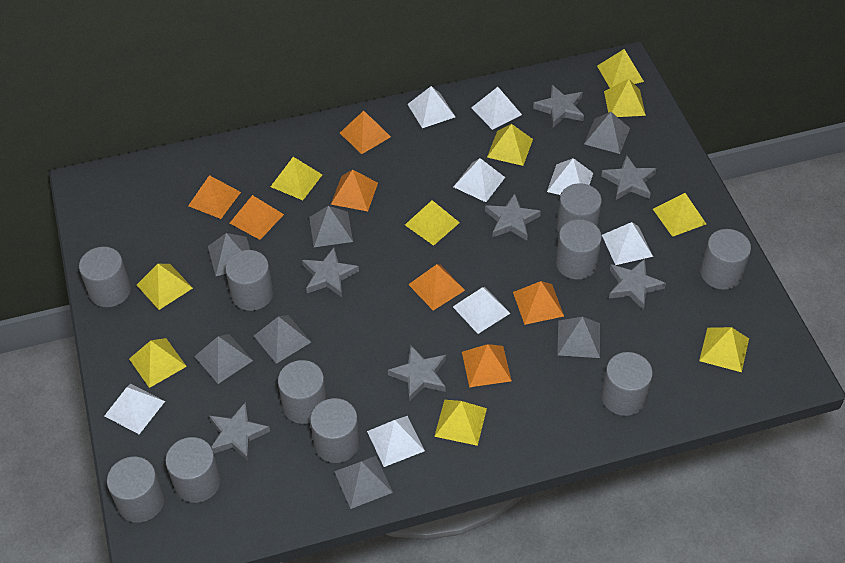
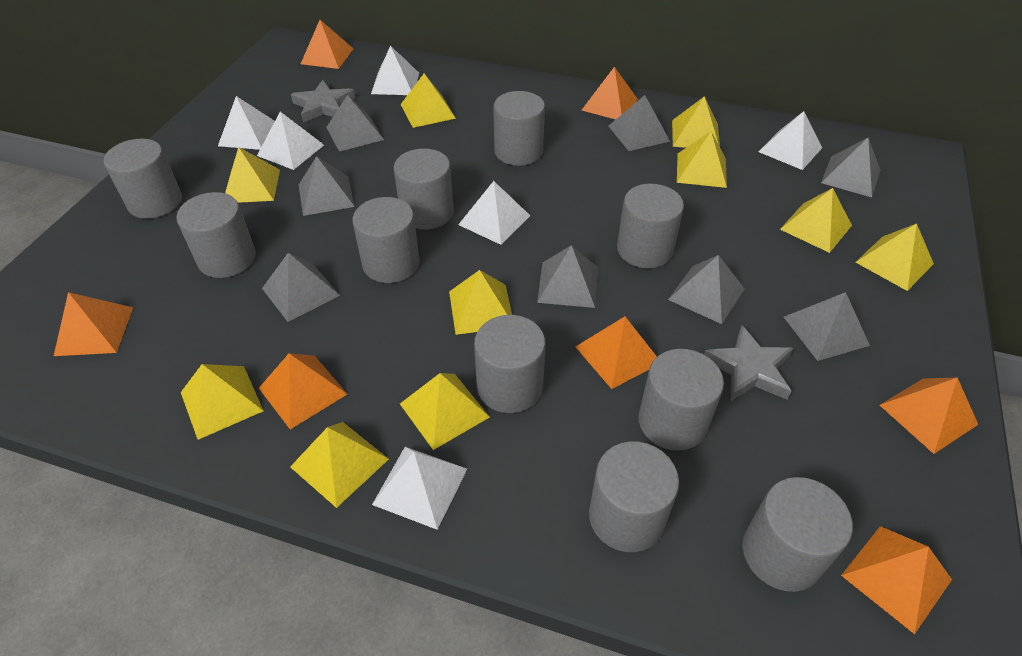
grey pyramid: [194,334,253,384] [208,233,250,276] [254,315,311,364] [309,206,353,247] [334,456,393,509] [557,317,600,358] [584,112,630,154] = 7 -> [262,253,340,322] [299,156,355,216] [326,95,384,152] [537,245,598,308] [608,95,670,151] [668,255,745,324] [784,292,870,361] [821,138,880,197] = 8
grey star: [209,402,270,461] [302,247,359,297] [388,346,446,401] [485,193,541,241] [533,85,584,127] [601,155,656,200] [609,259,666,310] = 7 -> [291,80,355,123] [704,325,793,401] = 2
white pyramid: [105,384,165,434] [367,416,425,467] [407,86,455,128] [453,158,505,202] [453,287,510,334] [471,87,522,130] [547,158,593,195] [602,222,653,265] = 8 -> [218,96,275,150] [257,112,324,170] [371,46,419,95] [372,447,467,530] [458,181,530,245] [758,111,822,170] = 6

